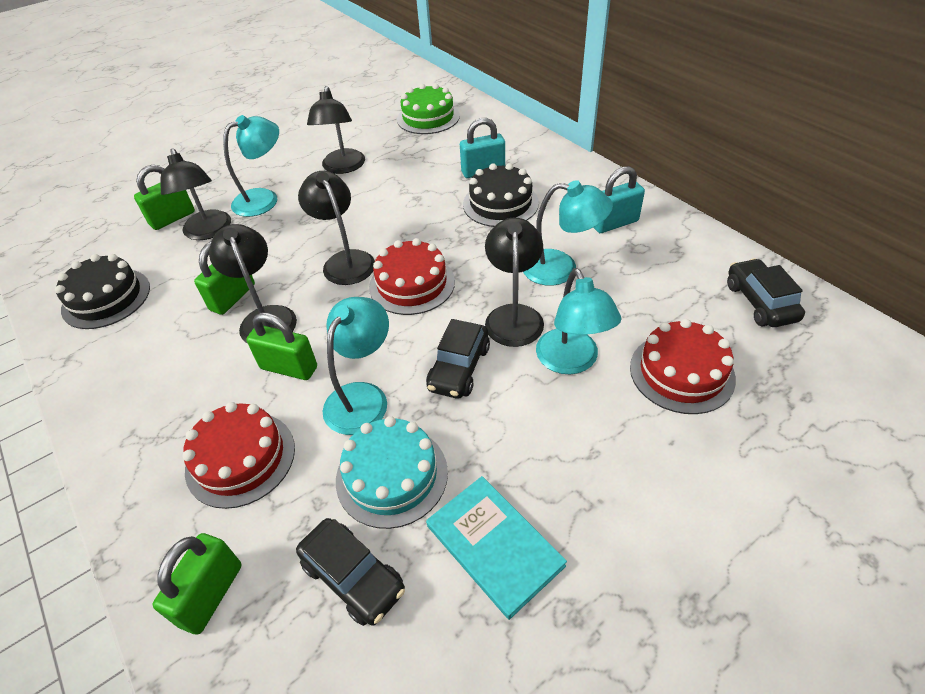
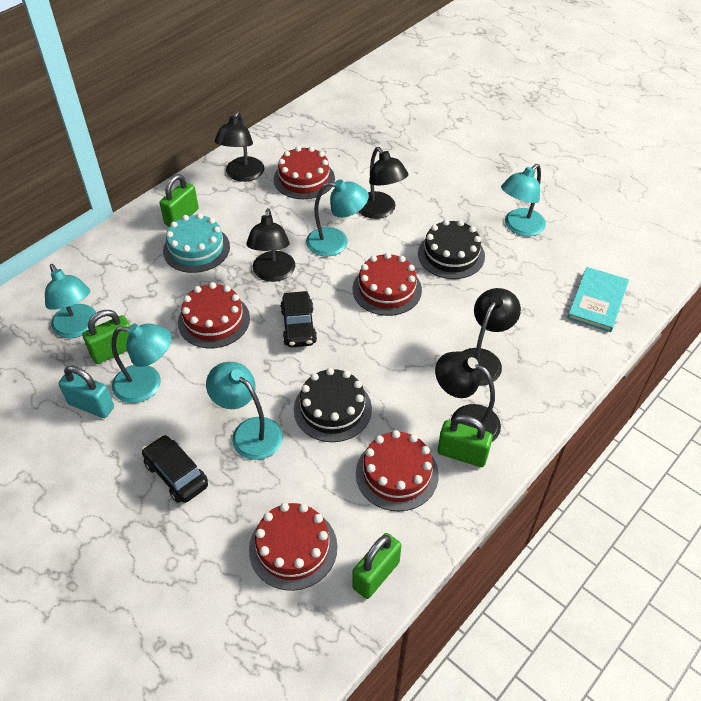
black car: [296,518,405,626] [426,319,490,398] [727,258,805,327] = 3 -> [142,435,208,503] [280,291,317,347] = 2
green cake: [397,84,460,134] = 1 -> none = 0
red cake: [182,402,295,509] [369,238,455,315] [630,319,736,414] = 3 -> [178,282,250,348] [249,503,337,591] [274,146,335,199] [352,252,422,316] [356,430,439,511] = 5
turquoise lamp: [223,115,279,217] [323,297,389,435] [523,180,613,286] [536,268,621,374] = 4 -> [45,264,97,338] [111,323,172,403] [206,362,283,460] [306,179,369,256] [501,164,546,237] = 5
turquoise padlock: [460,118,505,178] [593,166,645,233] = 2 -> [58,365,114,418] = 1

